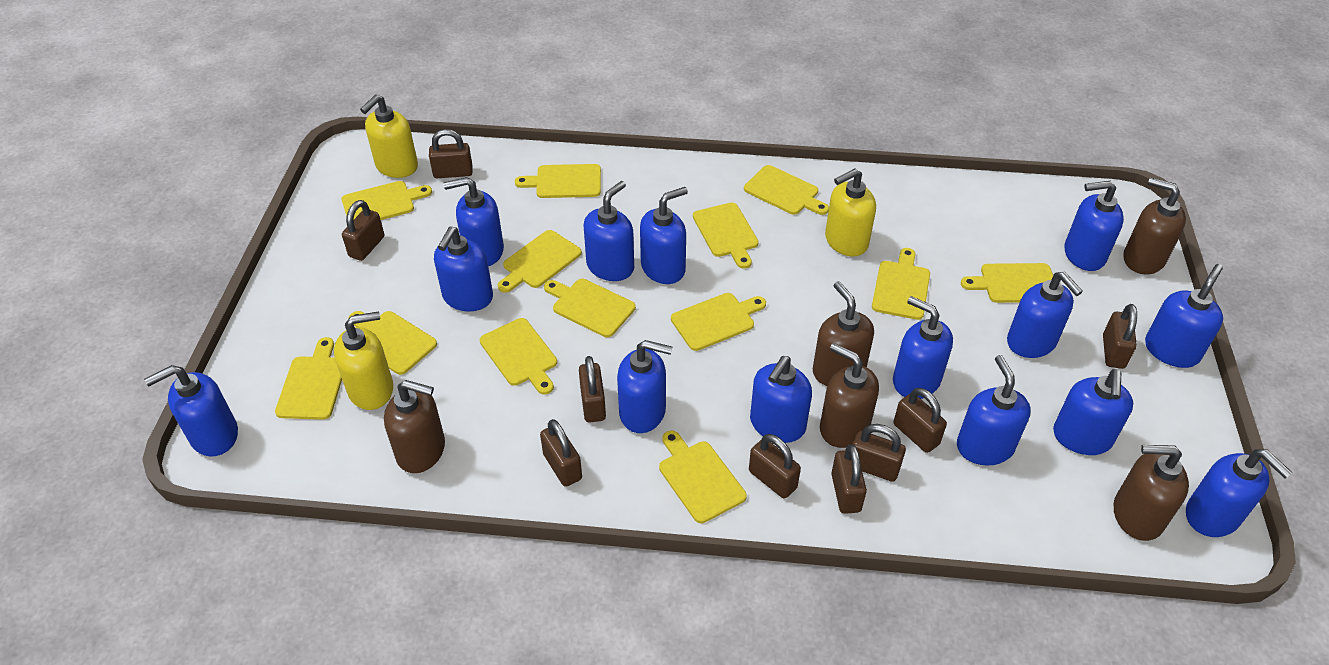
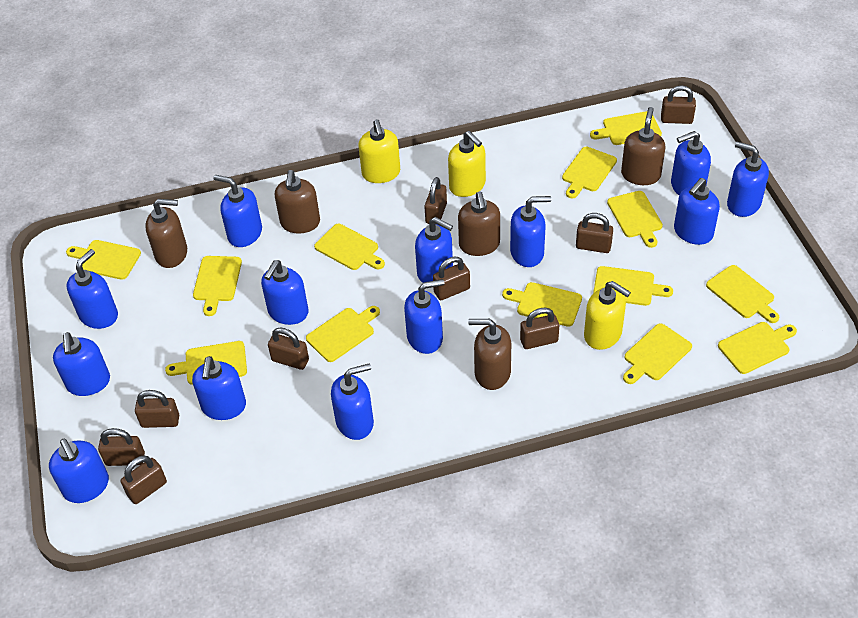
blue soap dispenser: [144,365,238,457] [434,227,493,312] [443,177,504,266] [584,181,634,281] [617,340,672,433] [640,187,688,284] [750,356,812,443] [893,296,953,399] [957,355,1031,465] [1007,272,1083,358] [1053,369,1133,455] [1065,180,1124,271] [1145,264,1223,368] [1186,449,1293,537] = 14 -> [49,439,109,503] [53,332,110,396] [67,249,118,329] [192,356,246,420] [213,174,262,247] [261,260,309,325] [331,363,374,440] [404,279,444,354] [415,217,453,283] [510,196,551,267] [671,131,711,195] [674,178,720,245] [727,142,769,217] = 13

